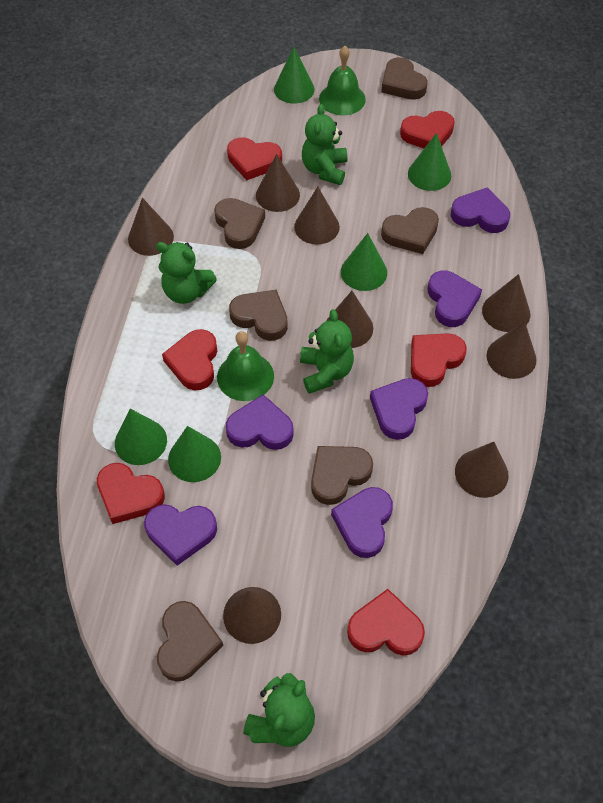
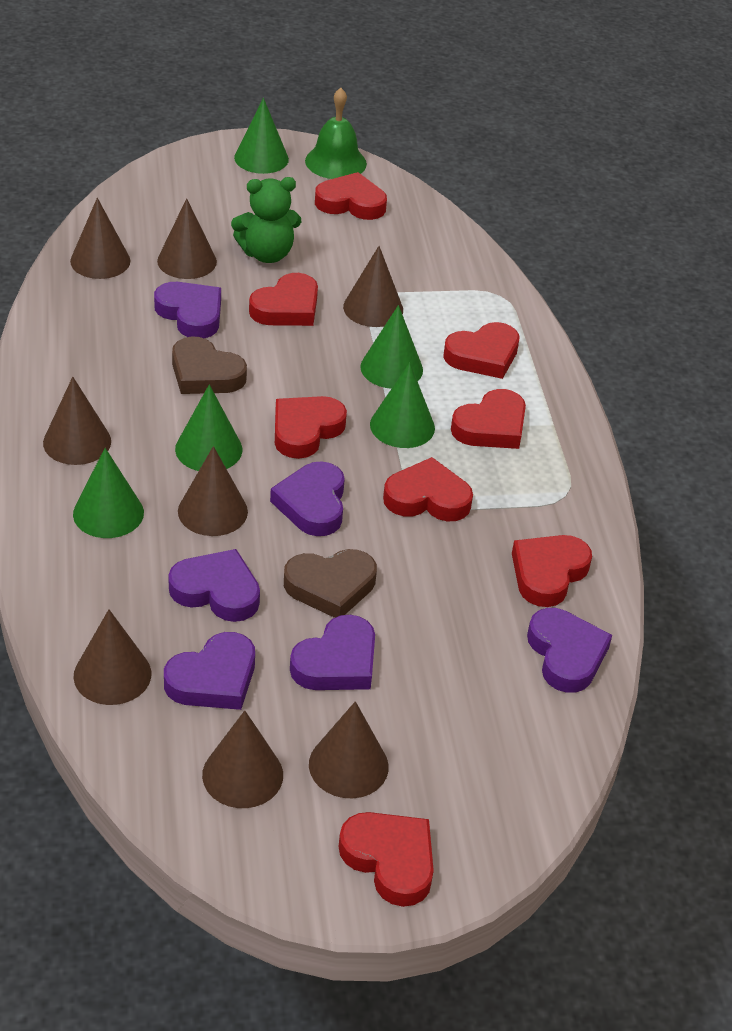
brown heart: [157,601,223,682] [214,198,265,249] [229,290,288,341] [311,446,373,505] [381,57,428,100] [381,207,439,254] = 6 -> [172,337,247,394] [284,549,377,618] = 2
green bell: [217,331,274,401] [319,46,366,115] = 2 -> [305,88,367,179] = 1
green teddy bear: [156,242,217,304] [243,673,315,747] [300,309,354,394] [302,104,347,185] = 4 -> [231,177,301,263] = 1
red heart: [97,463,165,524] [162,329,217,390] [227,137,282,180] [347,589,425,656] [400,111,455,148] [411,333,467,387] = 6 -> [249,273,318,326] [275,396,347,459] [315,172,387,220] [339,812,434,907] [383,457,473,521] [443,322,520,379] [451,389,526,449] [512,535,592,607] = 8

